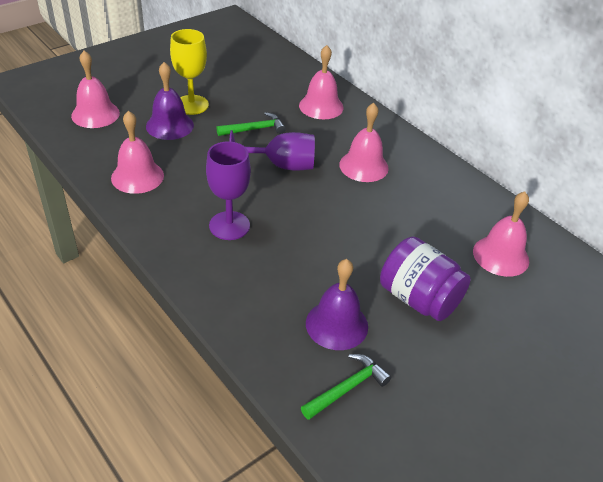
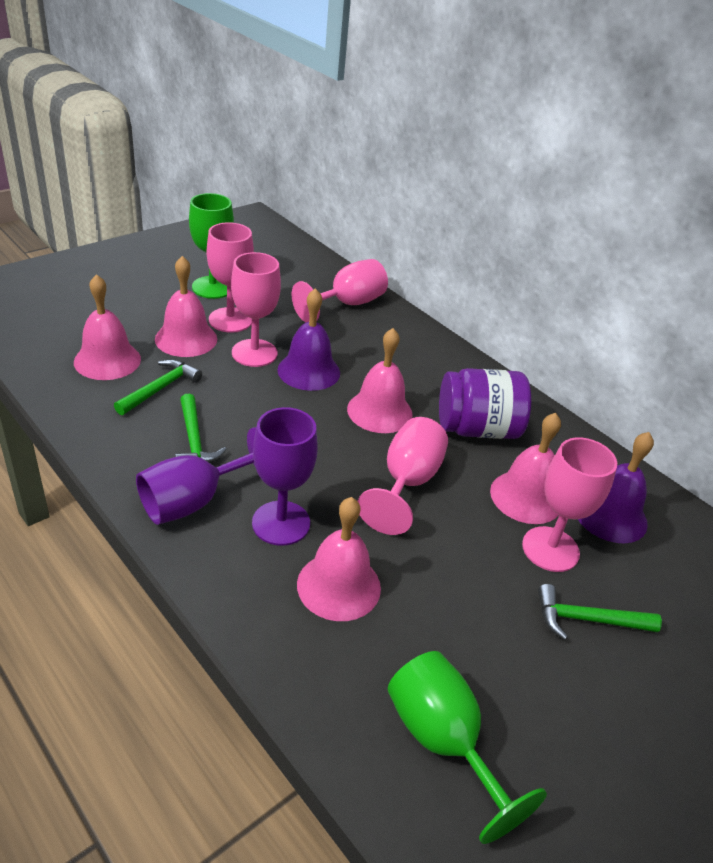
green goblet: none = 0 -> [189,193,234,299] [387,651,547,844] = 2
green hammer: [217,112,286,136] [301,354,391,420] = 2 -> [114,359,202,415] [175,394,227,463] [538,584,662,640] = 3
pink goblet: none = 0 -> [207,222,254,333] [231,252,281,367] [291,259,388,322] [358,417,448,535] [522,437,617,572] = 5
yellow goblet: [170,29,209,115] = 1 -> none = 0

